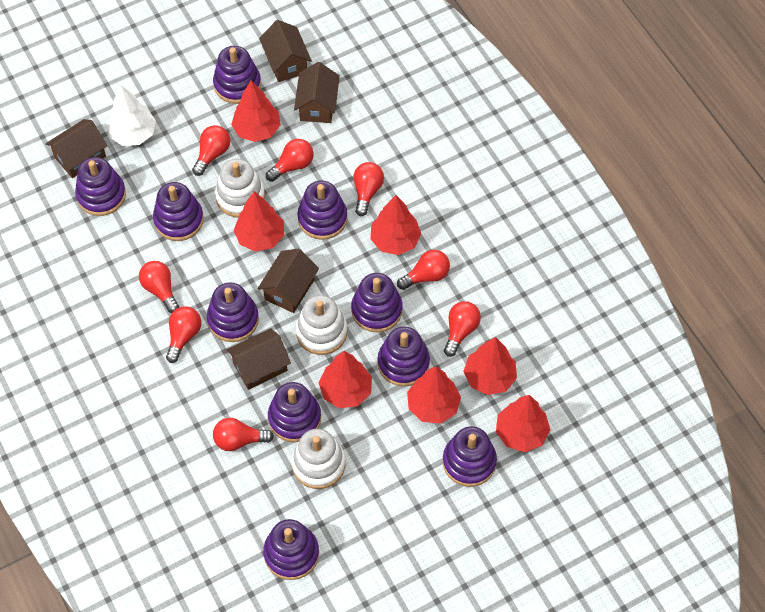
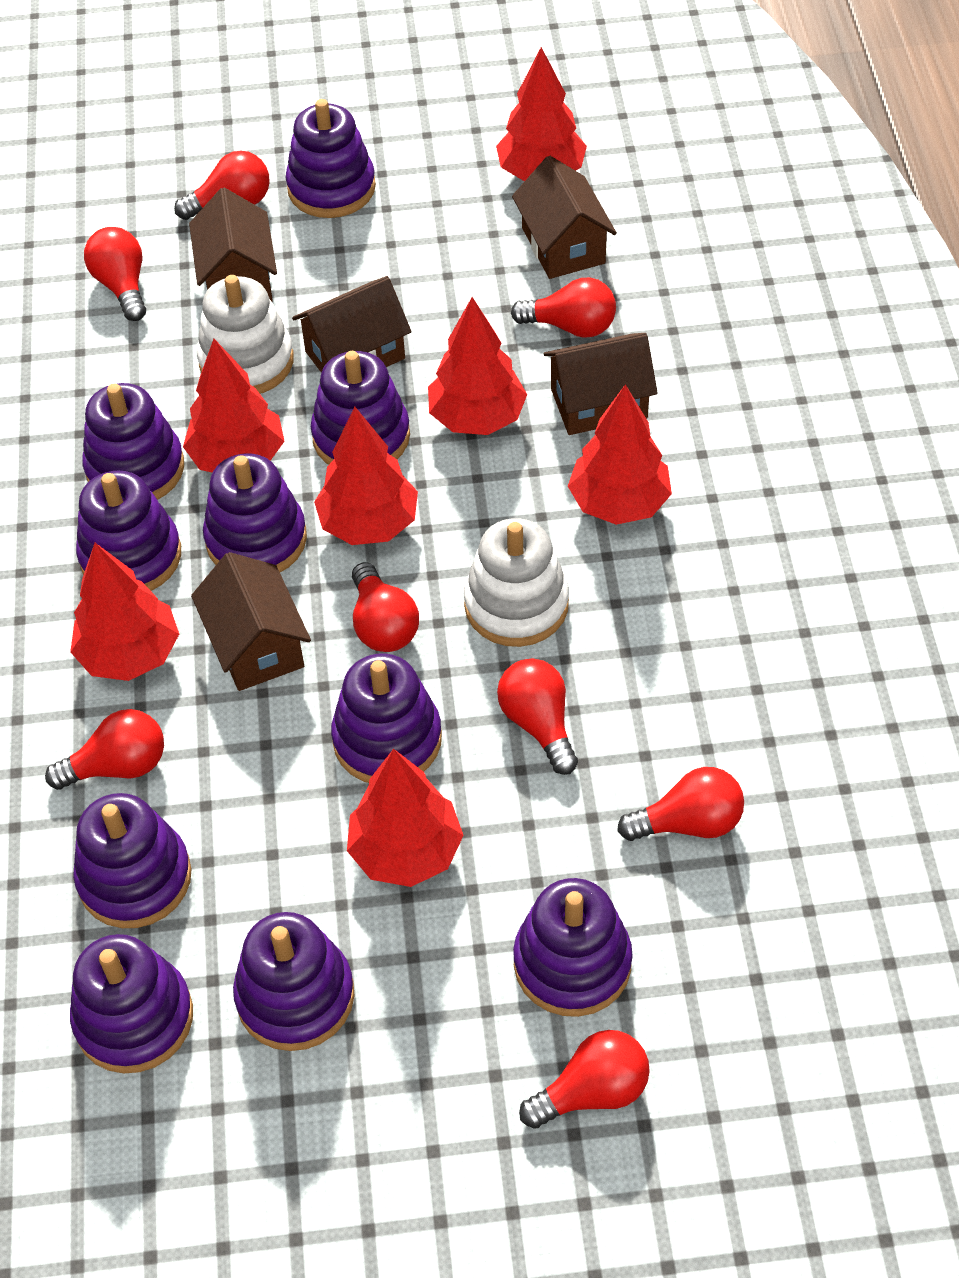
white stacking toy: [215,159,265,218] [291,429,346,489] [296,295,347,355] = 3 -> [197,275,294,394] [464,518,569,647] = 2
white tree: [107,85,156,146] = 1 -> none = 0

